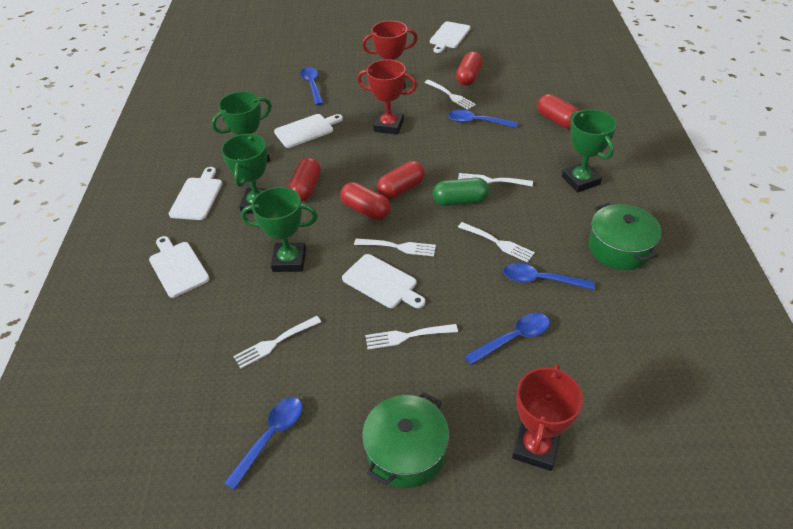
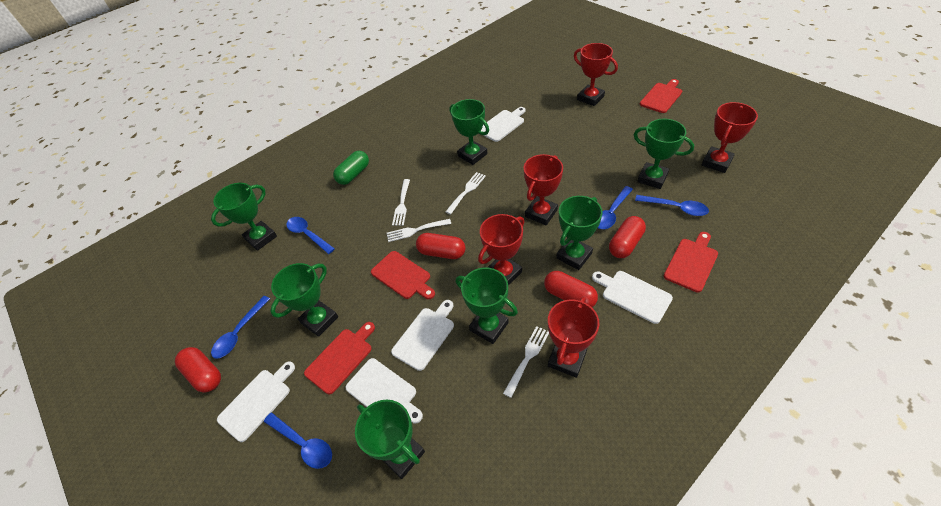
green pot: [362,392,449,488] [588,203,661,270] = 2 -> none = 0
green trophy: [211,91,272,162] [221,133,267,214] [241,187,318,272] [562,109,617,193] = 4 -> [211,183,277,251] [270,263,338,337] [355,399,425,479] [450,99,489,165] [456,268,518,344] [556,196,603,270] [634,119,694,189] = 7
red capsule: [288,158,321,202] [340,182,390,220] [377,161,425,199] [456,52,483,86] [537,94,580,129] = 5 -> [175,347,221,392] [416,233,466,259] [544,271,598,307] [609,216,646,258] = 4
red cutting board: none = 0 -> [304,322,375,394] [371,251,435,299] [640,79,682,113] [664,232,718,292] = 4
red trophy: [357,59,417,135] [362,21,418,89] [512,364,583,471] = 3 -> [478,214,524,286] [524,154,563,225] [548,296,599,378] [574,43,618,106] [702,102,758,173] = 5
white fork: [233,316,321,369] [354,239,436,256] [365,324,458,349] [424,80,476,110] [458,173,533,186] [458,222,535,262] = 6 -> [387,219,451,242] [392,179,410,226] [445,172,486,214] [503,326,549,398] = 4

